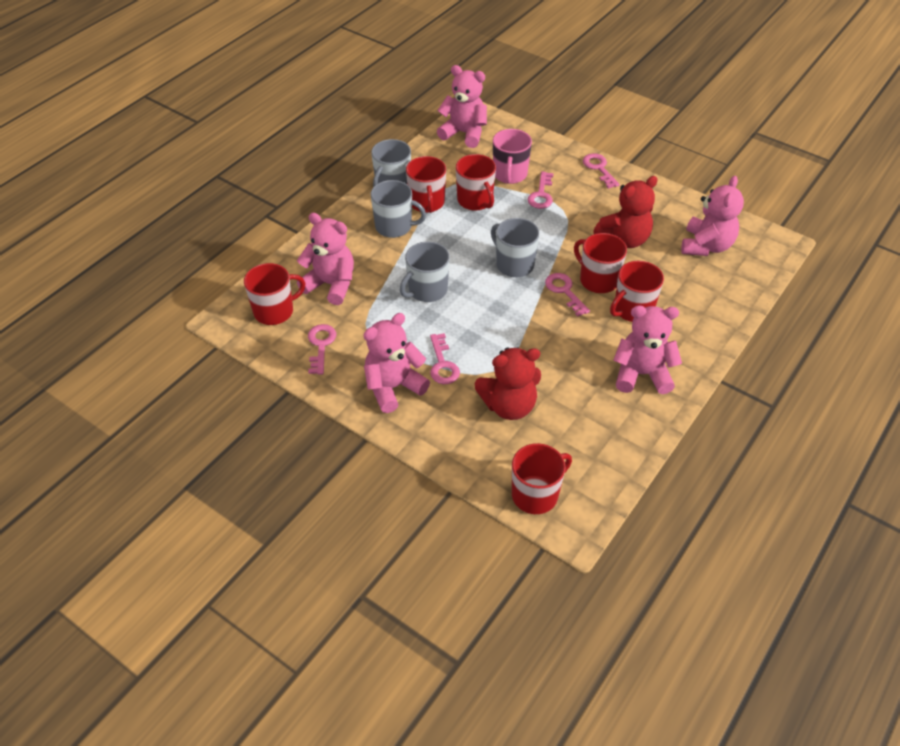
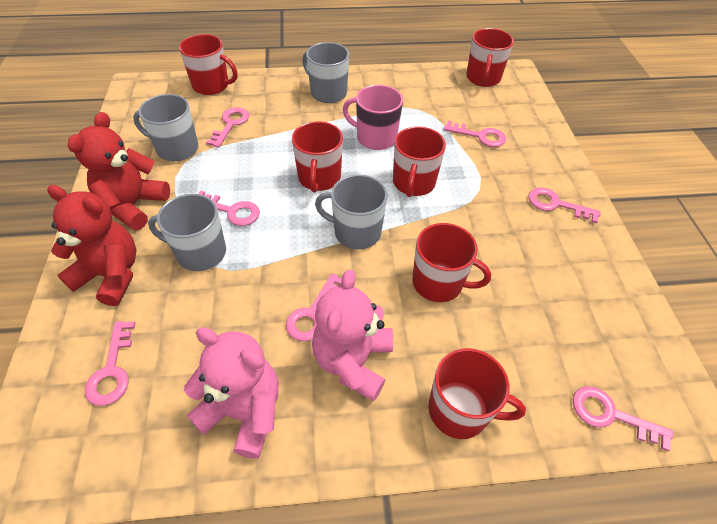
pink key: [308,324,336,375] [430,333,460,384] [528,172,554,209] [545,273,590,317] [583,153,620,189] = 5 -> [85,321,135,406] [198,191,260,226] [206,107,249,148] [286,273,342,341] [444,121,506,147] [528,187,601,224] [573,386,673,451] = 7
pink teddy bear: [297,213,354,305] [363,313,430,413] [437,65,487,148] [613,305,682,394] [681,176,744,256] = 5 -> [184,327,279,459] [312,270,393,401] = 2

